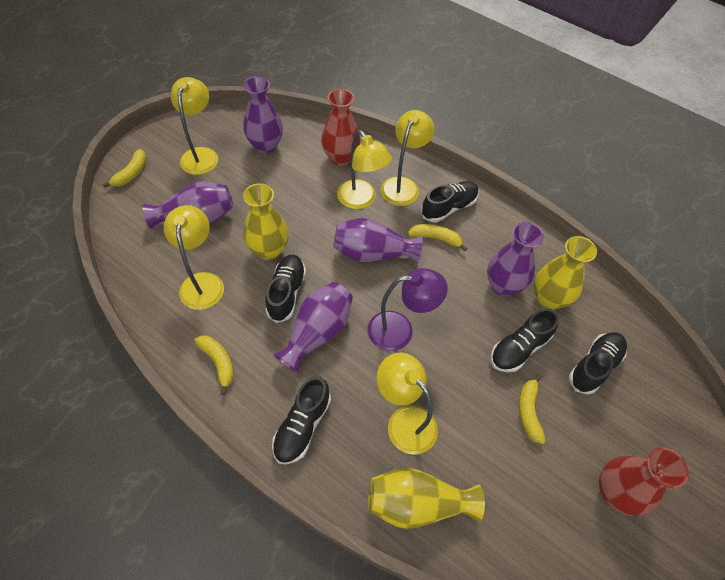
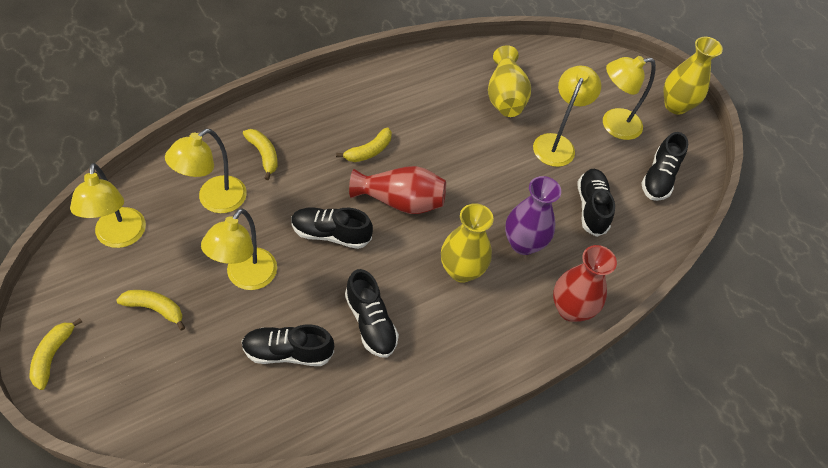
purple lamp: [367,268,448,351] = 1 -> none = 0
purple vase: [142,181,233,230] [243,76,283,154] [273,282,353,373] [333,218,423,263] [487,222,544,296] = 5 -> [505,176,561,255] = 1

